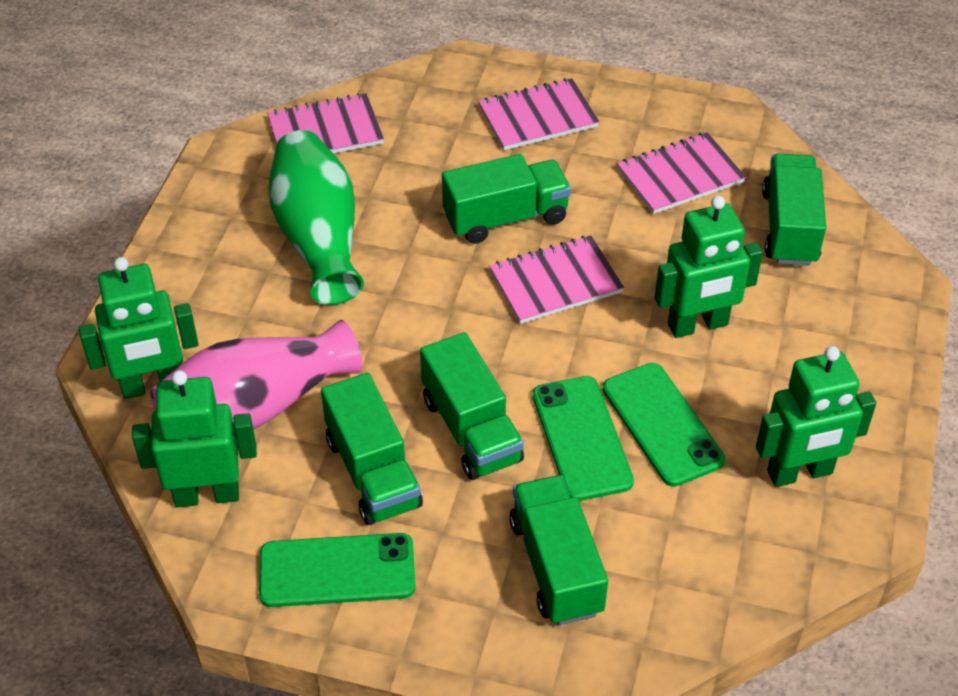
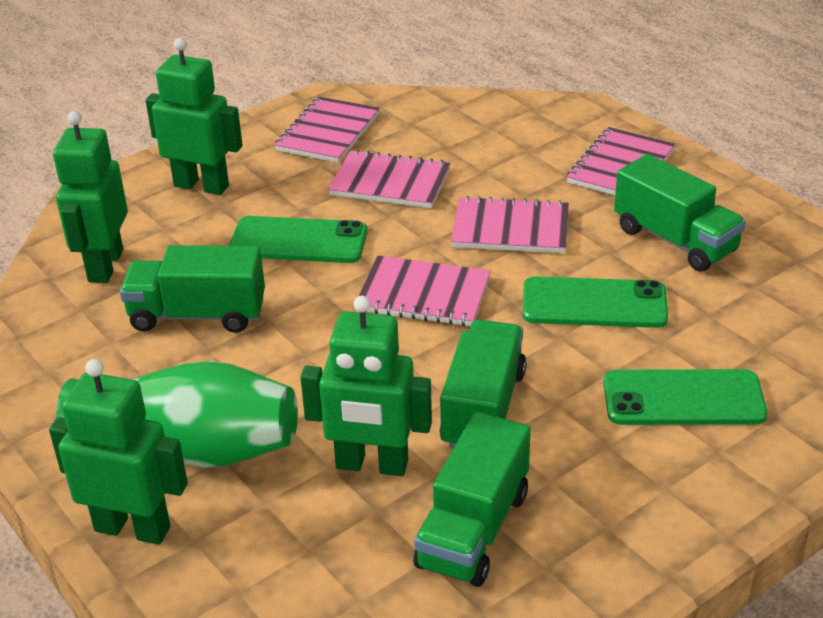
green truck: [321,373,423,525] [420,332,524,480] [442,154,571,244] [509,475,608,625] [762,153,826,266] = 5 -> [120,245,265,333] [414,411,531,587] [440,320,526,449] [614,154,746,272] = 4
pink notebook: [267,93,384,154] [478,78,600,150] [489,235,624,324] [617,132,746,214] = 4 -> [274,96,380,163] [328,149,451,208] [359,256,491,326] [451,196,569,253] [567,127,675,195] = 5
pink vase: [151,320,362,429] = 1 -> none = 0

